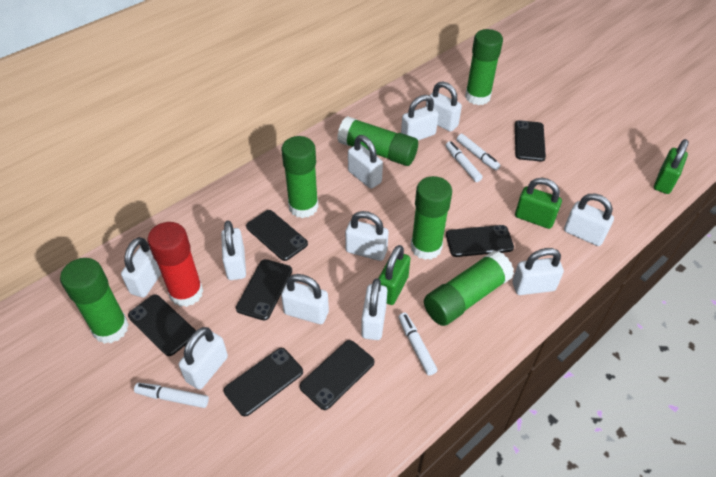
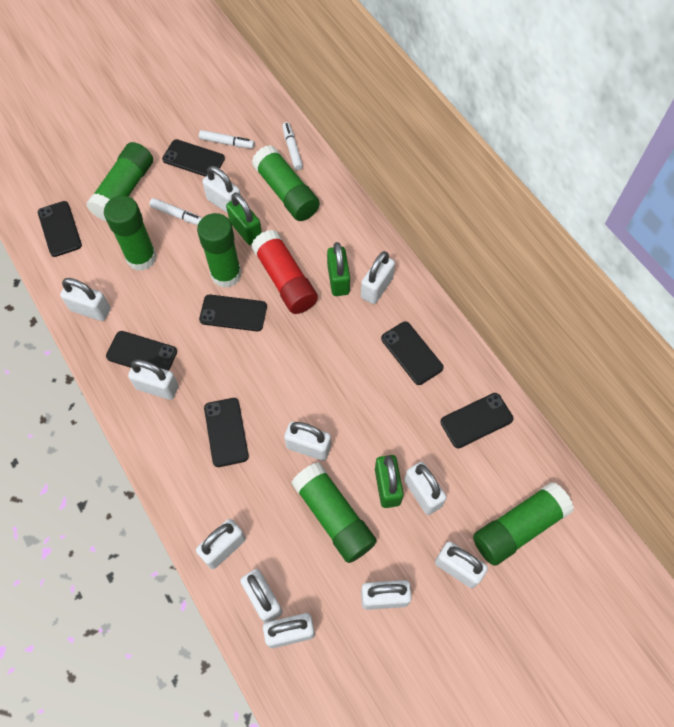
white marker: [134,383,209,408] [398,313,437,376] [446,141,483,182] [457,134,500,171] = 4 -> [149,198,202,225] [199,130,255,149] [282,122,303,170] = 3

